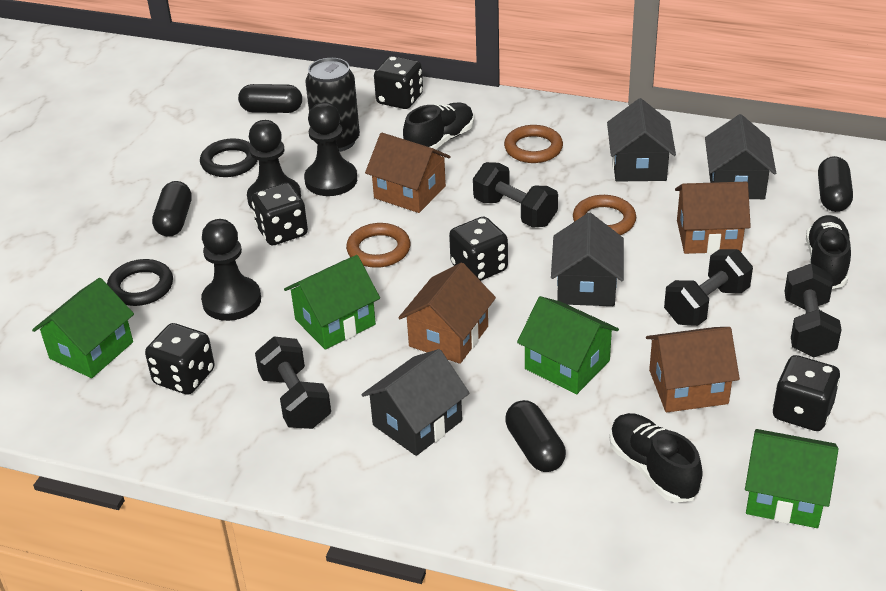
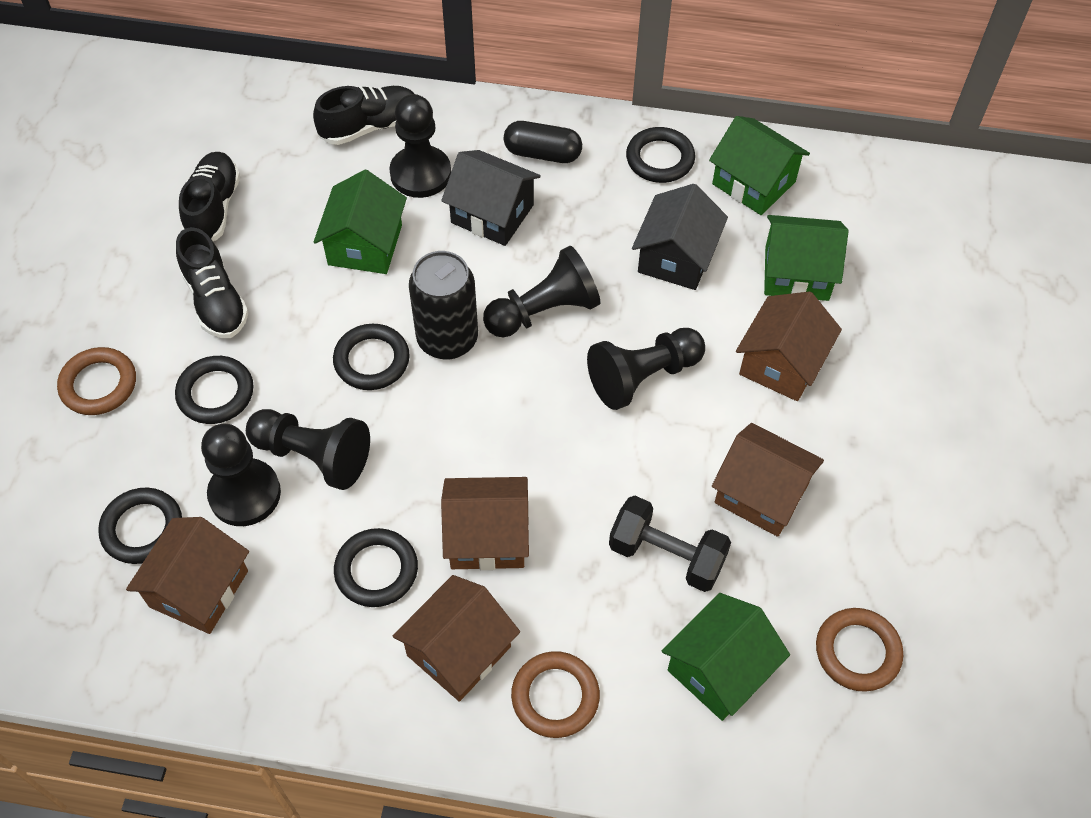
black capsule: [152,181,192,237] [238,84,302,113] [505,400,566,472] [818,156,853,212] = 4 -> [504,121,582,163] = 1
black dice: [145,323,215,395] [251,183,308,245] [374,56,423,109] [449,217,508,281] [773,355,840,431] = 5 -> none = 0
black dumbbell: [255,336,331,429] [473,162,558,227] [664,249,753,326] [785,264,841,357] = 4 -> [609,496,731,592] = 1
black house: [361,349,470,456] [551,213,624,306] [607,98,676,182] [705,114,776,199] = 4 -> [441,150,541,246] [632,184,728,290] = 2
black pawn: [201,219,261,321] [247,120,301,210] [304,102,357,196] = 3 -> [201,424,281,526] [246,409,370,490] [389,94,451,198] [483,246,601,337] [587,328,705,410] = 5
black ring: [107,259,173,306] [200,138,258,177] = 2 -> [98,488,182,564] [175,356,254,424] [333,324,410,390] [334,528,418,607] [626,127,695,183] = 5
brown house: [365,133,451,213] [398,263,496,364] [646,327,740,412] [675,182,751,254] = 4 -> [126,517,249,634] [393,575,520,702] [441,477,529,570] [712,423,824,537] [736,291,842,401] = 5

